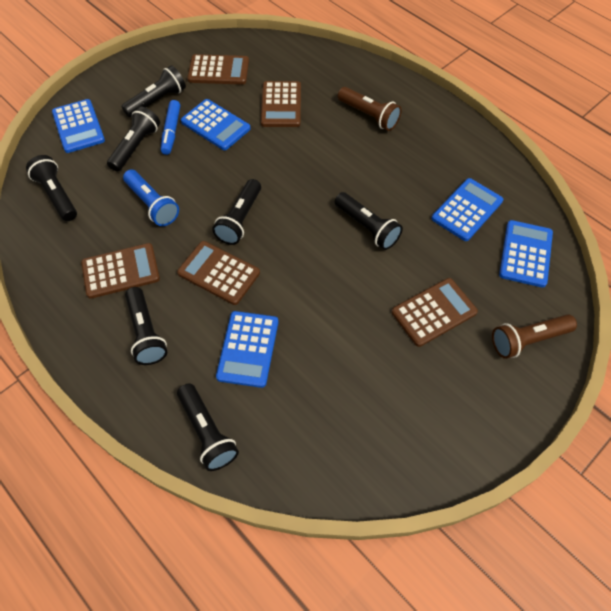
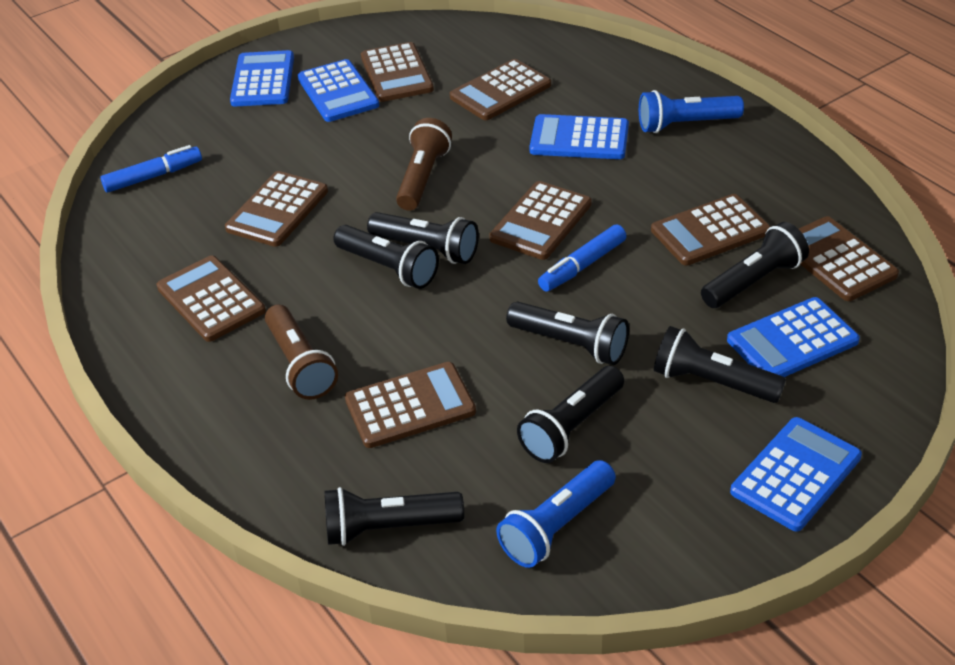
blue flashlight: [123,170,179,226] = 1 -> [496,460,616,568] [639,90,744,133] = 2
blue marker: [161,100,180,155] = 1 -> [100,145,202,192] [538,224,627,292] = 2
brown calculator: [81,243,160,299] [177,241,260,305] [187,54,249,85] [261,81,301,127] [392,278,478,347] = 5 -> [157,255,266,342] [225,171,328,247] [345,362,476,448] [361,42,434,102] [450,59,551,120] [489,181,592,260] [651,194,771,266] [799,216,899,301] = 8

